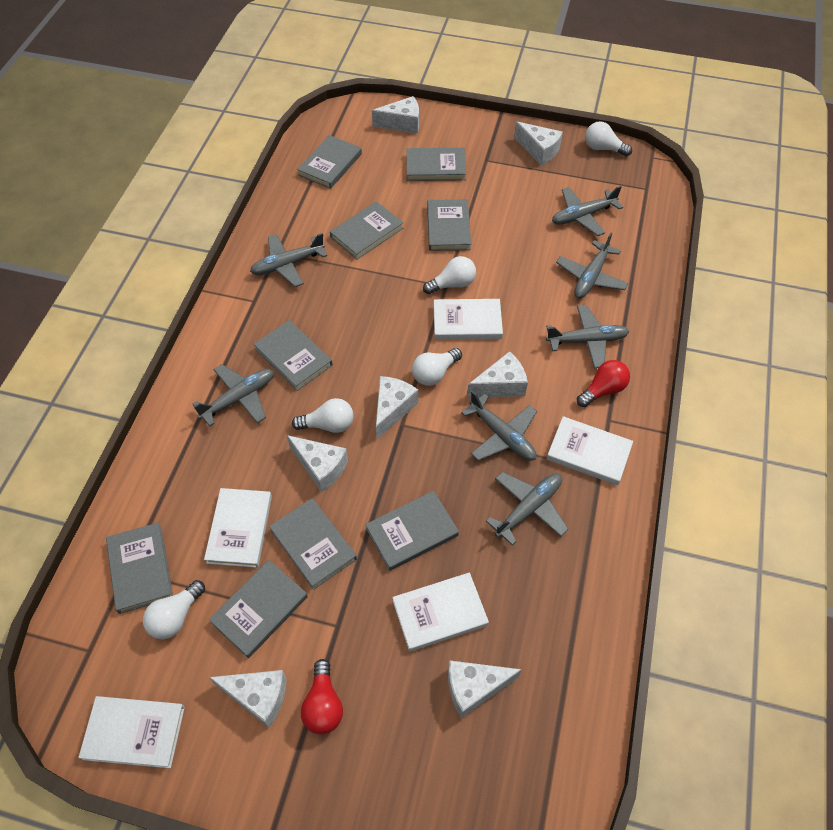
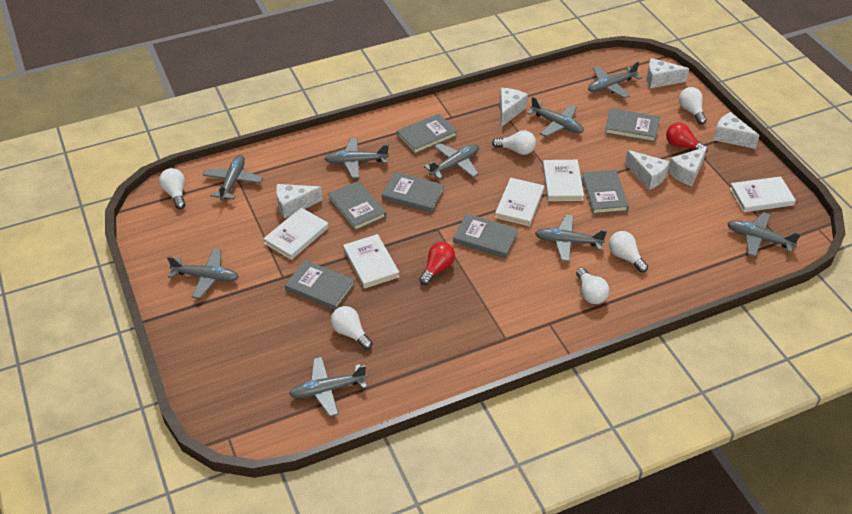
grey book: [106,523,173,614] [209,560,308,658] [254,320,333,391] [269,498,357,590] [297,135,362,189] [330,201,403,260] [365,491,459,571] [406,148,466,181] [427,199,471,251] = 9 -> [285,260,355,310] [328,181,386,231] [382,172,444,213] [397,114,457,154] [453,214,518,258] [581,170,629,214] [605,108,660,142] = 7
grey plane: [193,364,274,426] [250,233,327,287] [461,391,537,461] [486,472,569,545] [546,305,630,368] [552,186,623,236] [556,233,629,299] = 7 -> [167,248,239,299] [202,155,263,201] [289,357,367,417] [324,138,389,179] [424,143,479,179] [527,96,584,137] [535,215,607,262] [588,62,642,98] [727,212,801,257] = 9
white cheese: [209,670,286,728] [287,435,348,493] [372,96,419,134] [376,376,418,439] [448,660,522,718] [467,351,528,398] [514,122,563,166] = 7 -> [276,184,323,219] [500,88,528,127] [625,150,670,190] [647,58,689,88] [668,147,707,186] [713,112,760,149] = 6
white light bulb: [143,580,205,640] [292,398,354,433] [412,348,462,386] [423,256,476,294] [585,121,632,157] = 5 -> [159,168,186,209] [331,306,373,350] [492,130,536,155] [576,268,609,304] [609,231,648,272] [679,87,707,125] = 6

